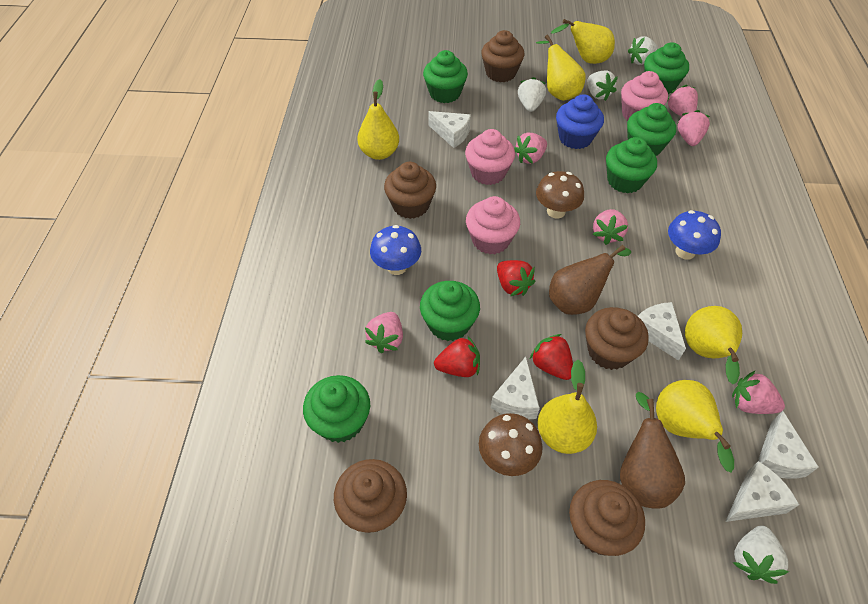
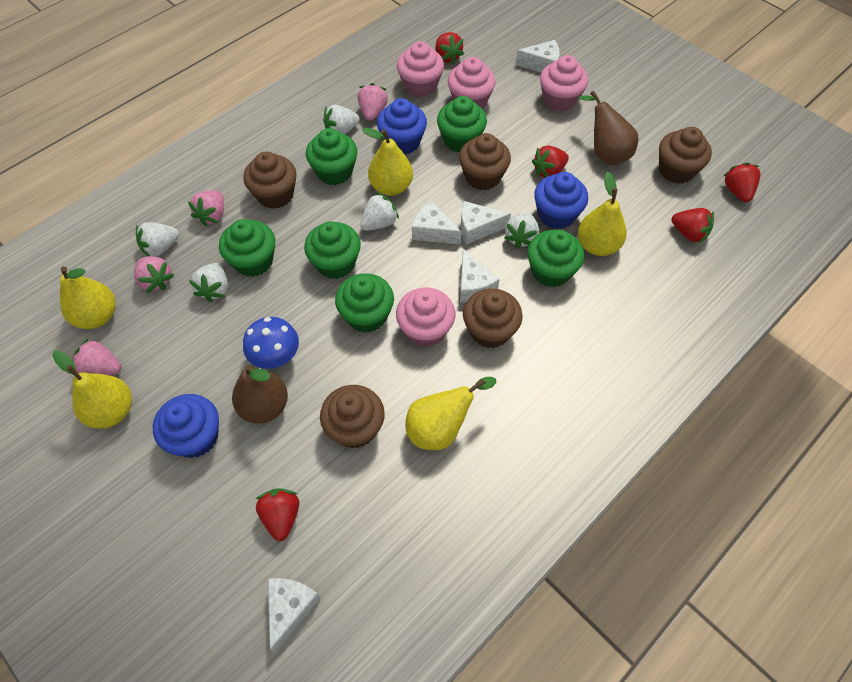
blue cupcake: [556,94,604,149] = 1 -> [153,394,219,458] [377,98,427,155] [534,172,588,229] = 3
blue mushroom: [370,225,421,275] [668,210,721,260] = 2 -> [243,317,299,369] = 1
brown mushroom: [479,413,543,476] [536,171,584,219] = 2 -> none = 0
pink cupcake: [465,129,515,185] [466,196,520,254] [621,71,668,121] = 3 -> [396,288,455,347] [397,41,444,97] [448,57,496,109] [540,55,588,112] = 4
pink strawberry: [365,312,403,353] [514,133,547,164] [592,209,628,245] [667,85,698,117] [677,110,710,146] [732,371,785,414] = 6 -> [72,339,121,375] [134,256,174,293] [188,190,224,226] [358,83,388,121] = 4
red strawberry: [434,336,480,377] [497,260,535,296] [530,334,573,380] = 3 -> [256,488,299,541] [435,32,464,64] [532,146,569,178] [671,208,714,243] [724,162,760,202] = 5
white strawberry: [518,77,546,112] [588,70,618,101] [628,36,659,65] [733,525,789,584] = 4 -> [136,222,179,257] [189,263,228,303] [323,105,359,134] [360,192,399,231] [504,212,539,249] = 5
yellow pear: [357,79,399,160] [536,35,586,101] [537,360,597,454] [551,19,615,64] [656,380,734,472] [685,306,742,384] = 6 -> [52,350,132,429] [60,266,116,329] [362,128,413,196] [405,377,496,450] [578,172,627,256] = 5

